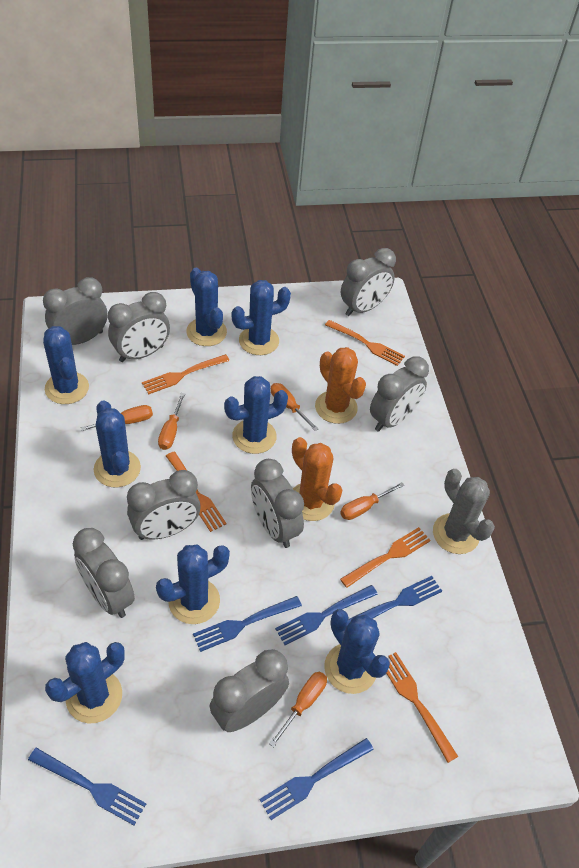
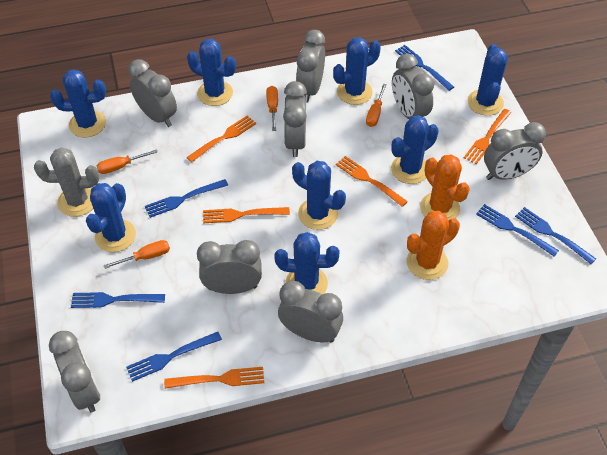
blue fork: [28,748,146,825] [193,596,302,652] [259,738,374,820] [275,585,378,645] [347,576,442,625] = 5 -> [71,292,165,308] [126,332,222,382] [145,179,228,218] [395,45,454,91] [476,204,559,257] [515,207,596,264] = 6
orange screwdriver: [81,405,153,431] [158,393,185,450] [269,672,327,747] [271,383,318,431] [340,482,405,520] = 5 -> [97,149,158,174] [104,240,170,269] [266,86,278,131] [366,84,387,127] = 4

